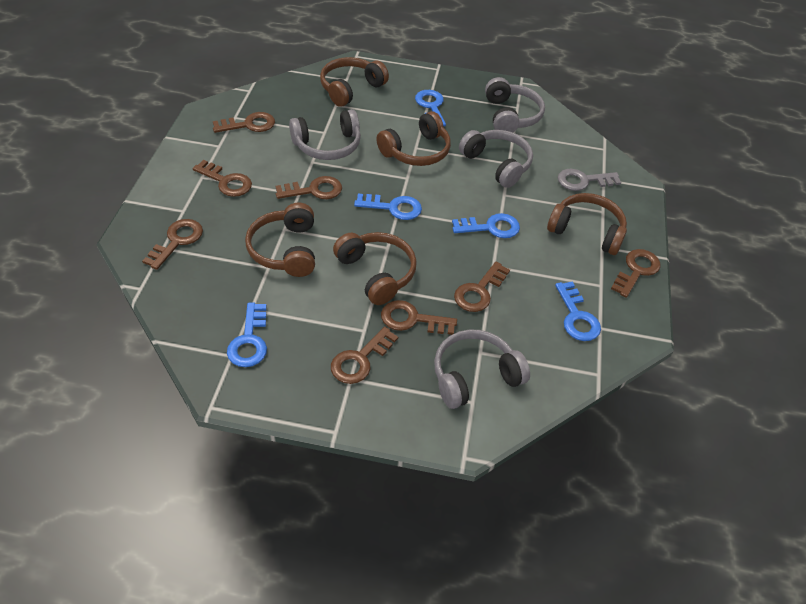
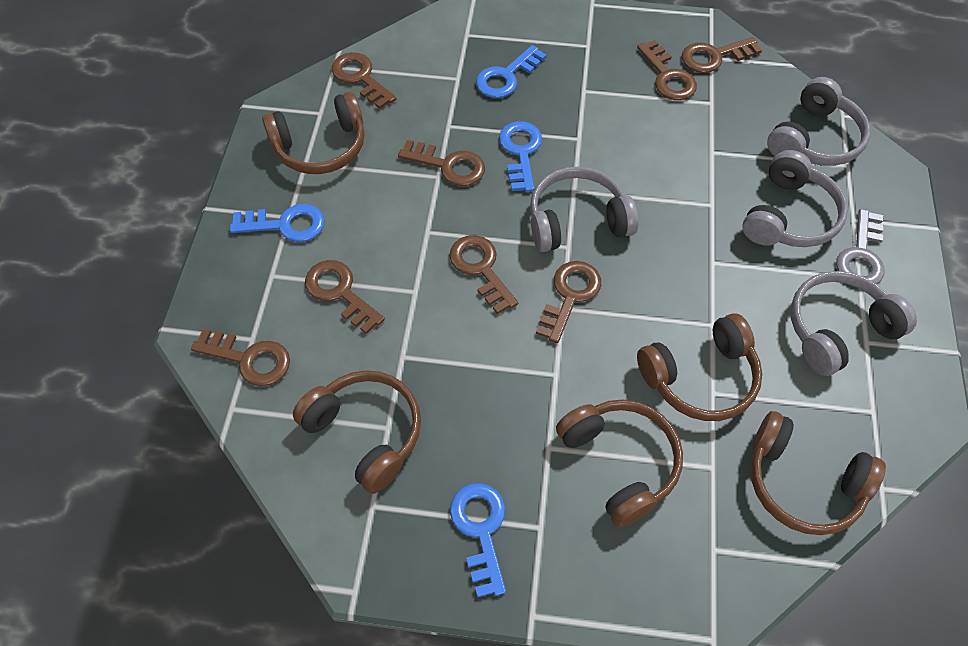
blue key: [227,303,267,367] [354,194,422,220] [415,90,446,126] [452,213,520,238] [555,282,601,341] = 5 -> [230,204,325,242] [450,483,506,597] [476,45,547,98] [499,121,542,192] = 4

